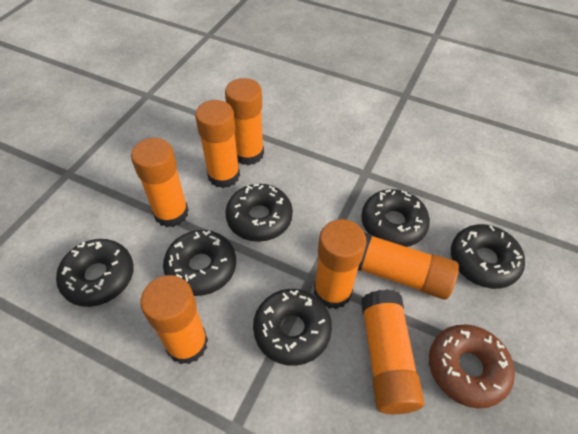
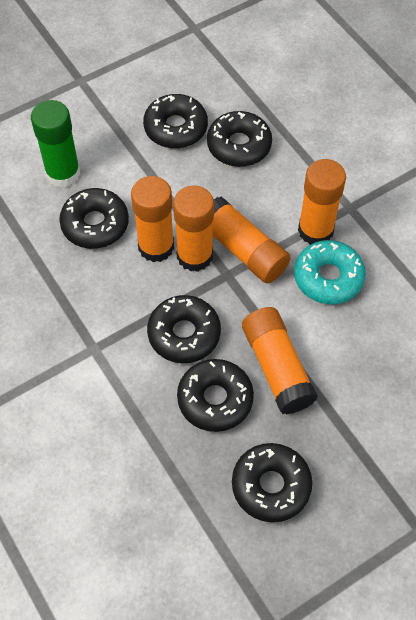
brown donut: [429,325,515,409] = 1 -> none = 0
green glue stick: none = 0 -> [31,100,80,188] = 1
orange glue stick: [131,138,189,227] [140,275,208,364] [195,100,240,188] [225,78,264,166] [314,219,367,309] [358,233,459,300] [361,289,424,414] = 7 -> [131,176,174,262] [173,185,214,272] [212,196,291,283] [242,307,318,415] [298,159,346,245] = 5
turquoise donut: none = 0 -> [294,240,366,304] = 1

